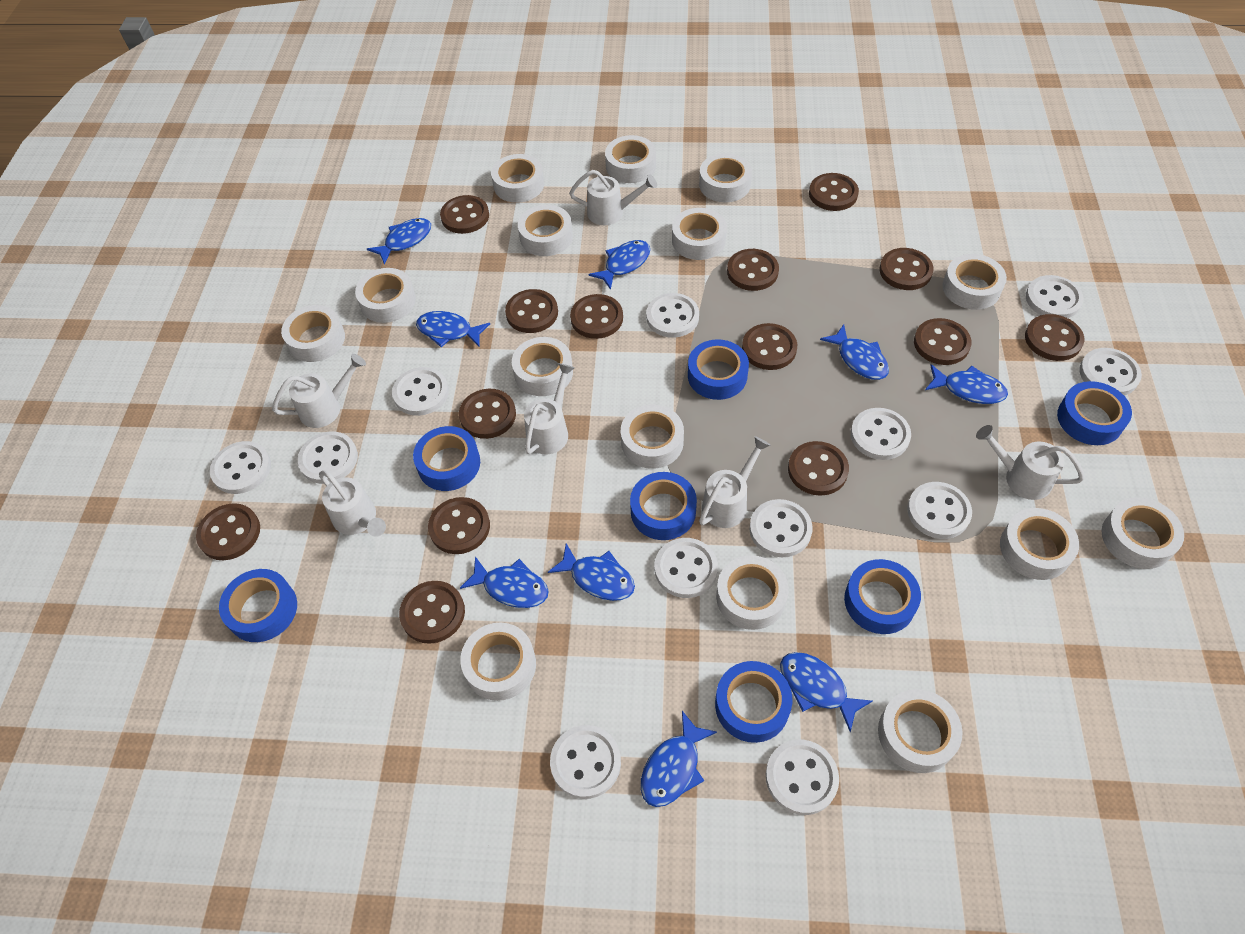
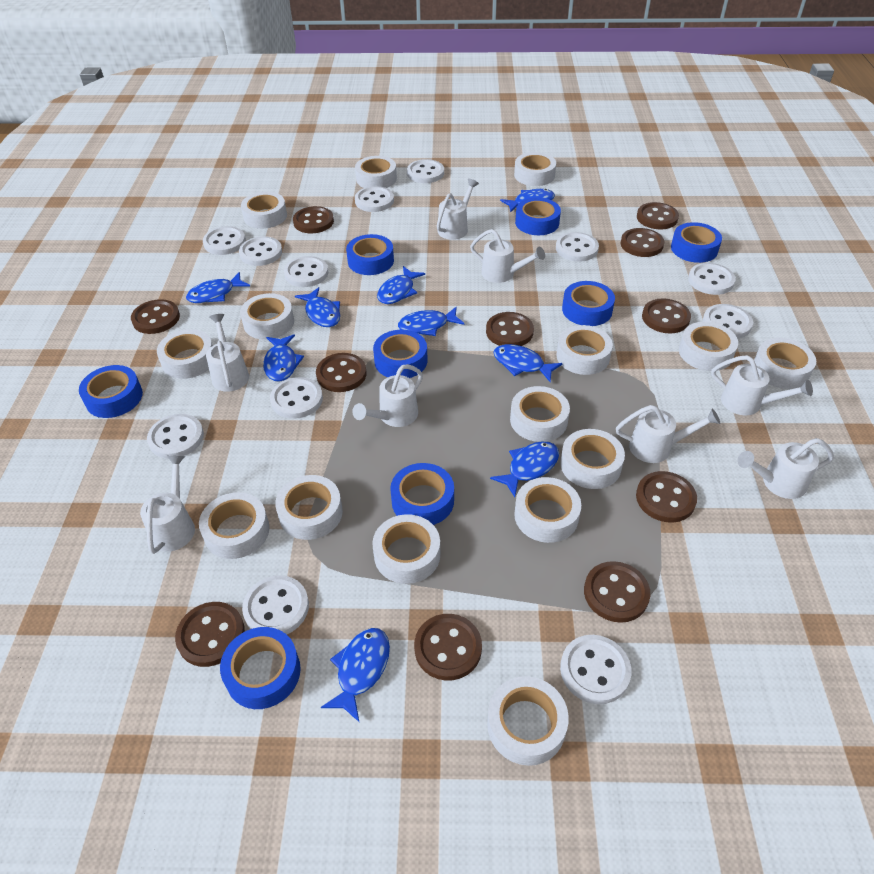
blue tape: [219,569,297,642] [413,426,480,491] [630,472,697,540] [688,339,749,400] [715,661,792,743] [844,559,921,634] [1057,381,1132,445] = 7 -> [79,365,143,418] [220,627,301,709] [346,234,394,275] [373,330,428,378] [390,463,454,525] [515,198,561,235] [562,281,615,326] [671,222,722,263] = 8
brown button: [196,503,260,560] [399,581,465,644] [428,497,490,554] [440,195,489,234] [459,389,516,439] [505,289,558,333] [570,294,623,339] [727,249,779,291] [742,323,798,370] [788,441,849,496] [809,173,859,211] [879,248,934,290] [914,318,972,365] [1025,314,1084,361] = 14 -> [131,299,180,334] [175,602,245,667] [293,206,334,233] [316,353,366,392] [414,614,482,681] [486,312,534,346] [584,561,650,623] [621,228,664,257] [636,471,697,523] [637,202,679,229] [642,298,691,333] = 11
white watering can: [272,354,366,428] [319,470,386,537] [524,363,574,454] [569,170,657,225] [699,436,771,528] [976,425,1085,500] = 6 -> [140,456,195,554] [206,314,249,392] [352,364,423,427] [437,179,479,240] [470,229,545,283] [616,405,720,463] [711,355,813,415] [737,438,834,499] = 8

